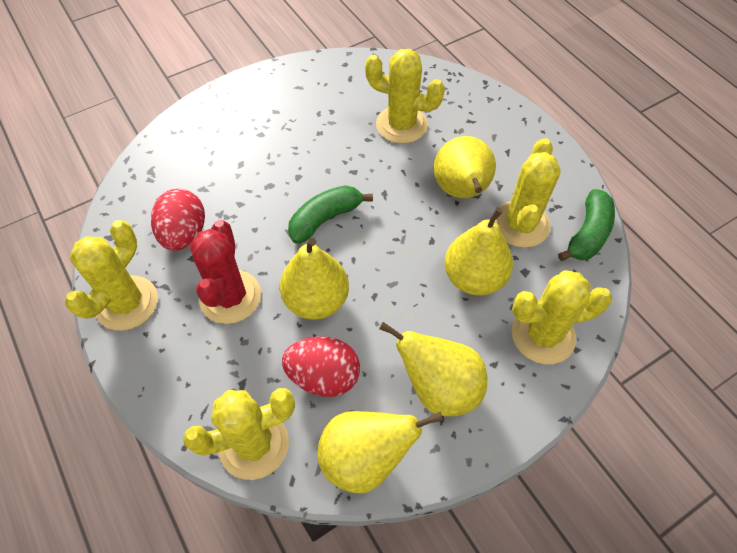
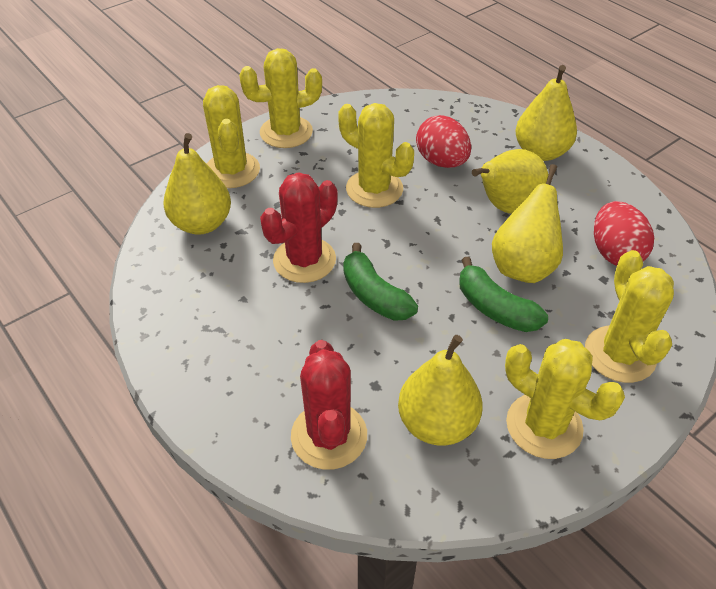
red cactus: [190,220,261,324] = 1 -> [260,172,338,283] [291,340,367,470] = 2

